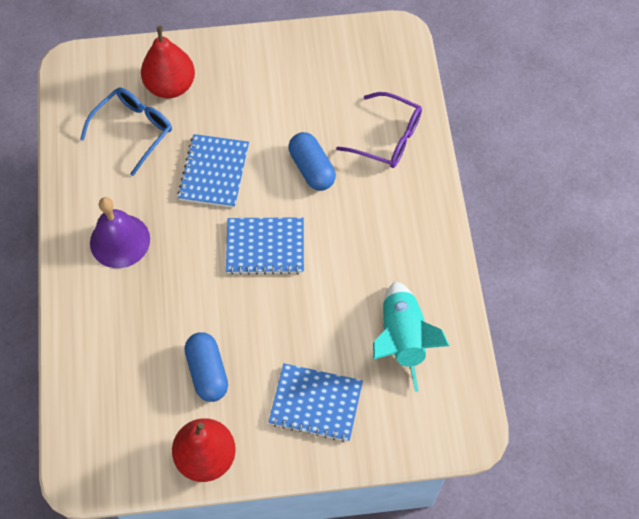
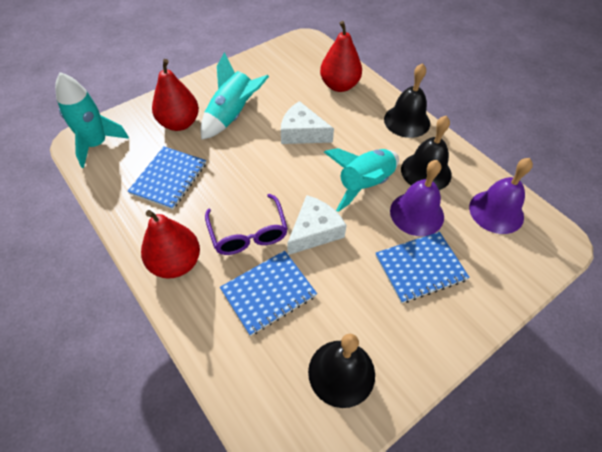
black bell: none = 0 -> [308,334,375,408] [384,63,430,138] [401,116,452,190] = 3
blue capsule: [185,332,228,402] [289,132,336,191] = 2 -> none = 0
blue glasses: [80,88,172,176] = 1 -> none = 0
purple bell: [90,197,150,268] = 1 -> [390,160,444,236] [469,158,533,234] = 2
red pear: [141,26,195,98] [172,418,236,482] = 2 -> [141,210,200,279] [152,59,199,131] [320,21,362,92] = 3
turquoise rocket: [373,282,449,392] = 1 -> [55,72,129,168] [200,52,269,140] [324,148,399,212] = 3
white cheese: none = 0 -> [281,101,334,144] [287,195,347,255] = 2

